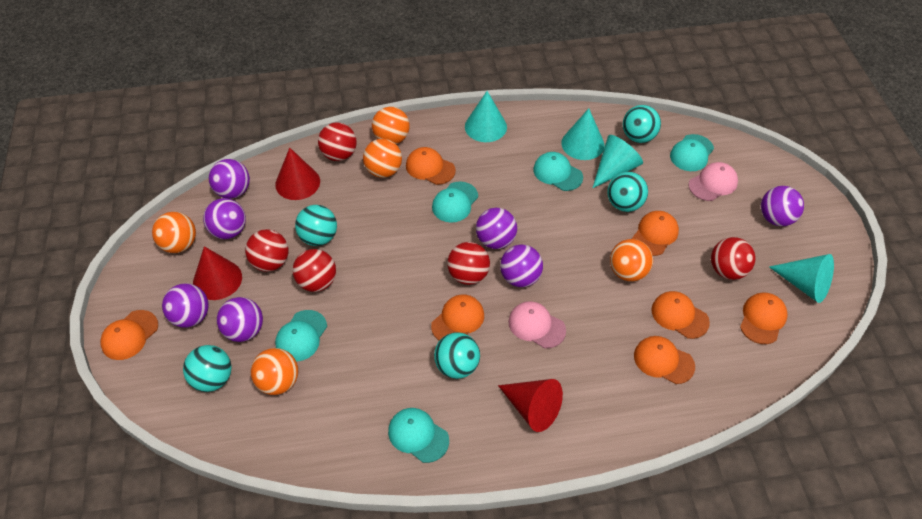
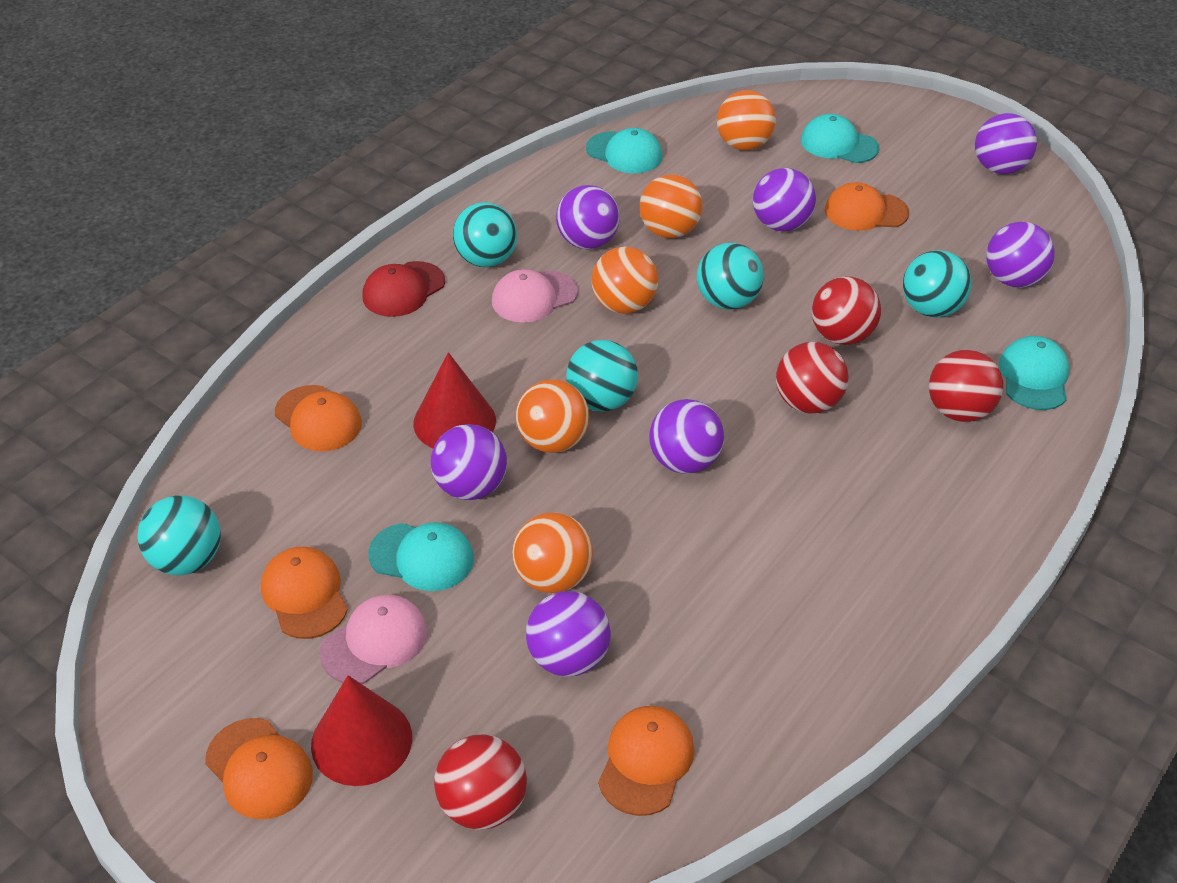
orange cap: [100,310,158,360] [406,147,456,185] [431,294,484,341] [632,211,679,256] [634,336,695,384] [651,291,710,339] [740,292,788,344] = 7 -> [205,718,313,819] [261,547,348,639] [275,385,362,451] [598,706,695,816] [825,182,909,231] = 5
red ball: [245,229,289,272] [292,249,336,292] [318,123,357,161] [447,242,490,285] [711,237,756,280] = 5 -> [434,735,527,830] [776,342,849,414] [812,276,881,345] [929,350,1003,422] = 4
red cap: none = 0 -> [362,261,445,317] = 1
red cone: [193,246,242,300] [275,147,320,200] [498,379,563,432] = 3 -> [311,675,412,786] [413,352,496,448] = 2
turquoise cap: [275,310,327,362] [388,408,449,463] [432,182,478,223] [533,152,583,191] [670,134,714,171] = 5 -> [368,522,474,591] [586,128,663,173] [801,114,879,163] [999,336,1069,410] = 4
turquoise cone: [465,91,507,142] [561,108,605,160] [593,135,643,188] [769,254,834,303] = 4 -> none = 0

